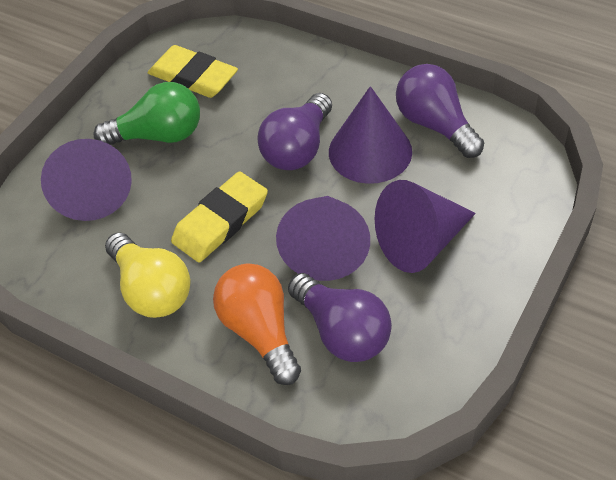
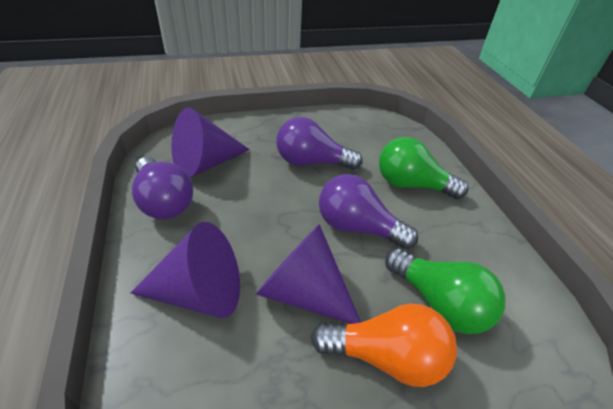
green light bulb: [94,82,200,145] = 1 -> [379,137,469,199] [385,248,506,334] = 2
purple cone: [41,139,132,221] [276,196,370,281] [329,86,412,184] [375,180,476,273] = 4 -> [131,222,240,318] [171,108,250,178] [256,224,361,324] = 3
yellow eraser: [148,45,238,98] [171,171,268,262] = 2 -> none = 0
yellow light bulb: [105,233,190,318] = 1 -> none = 0

